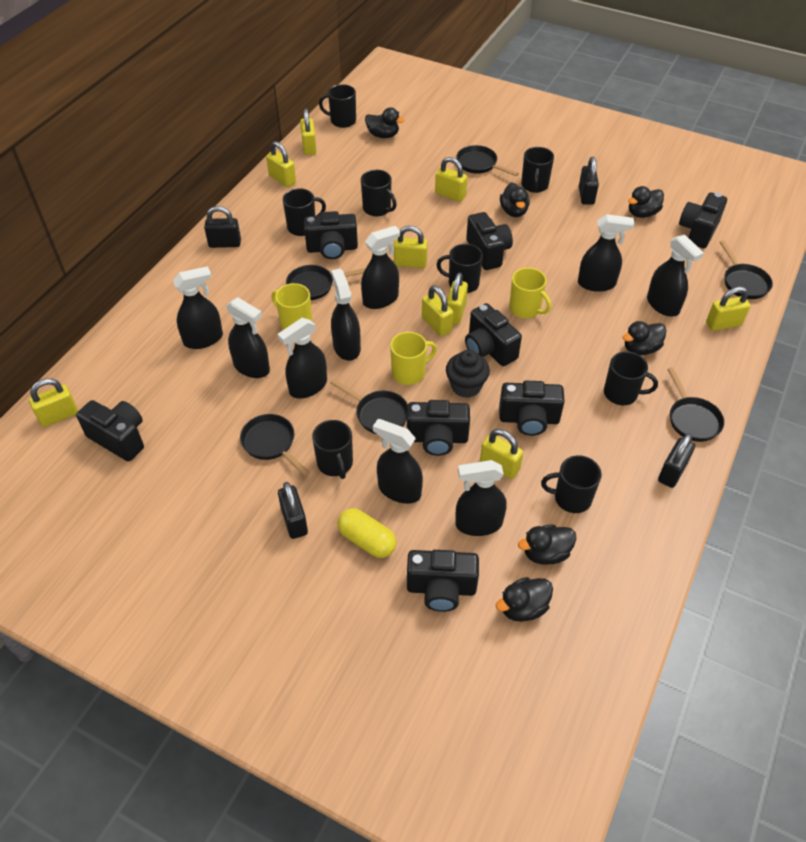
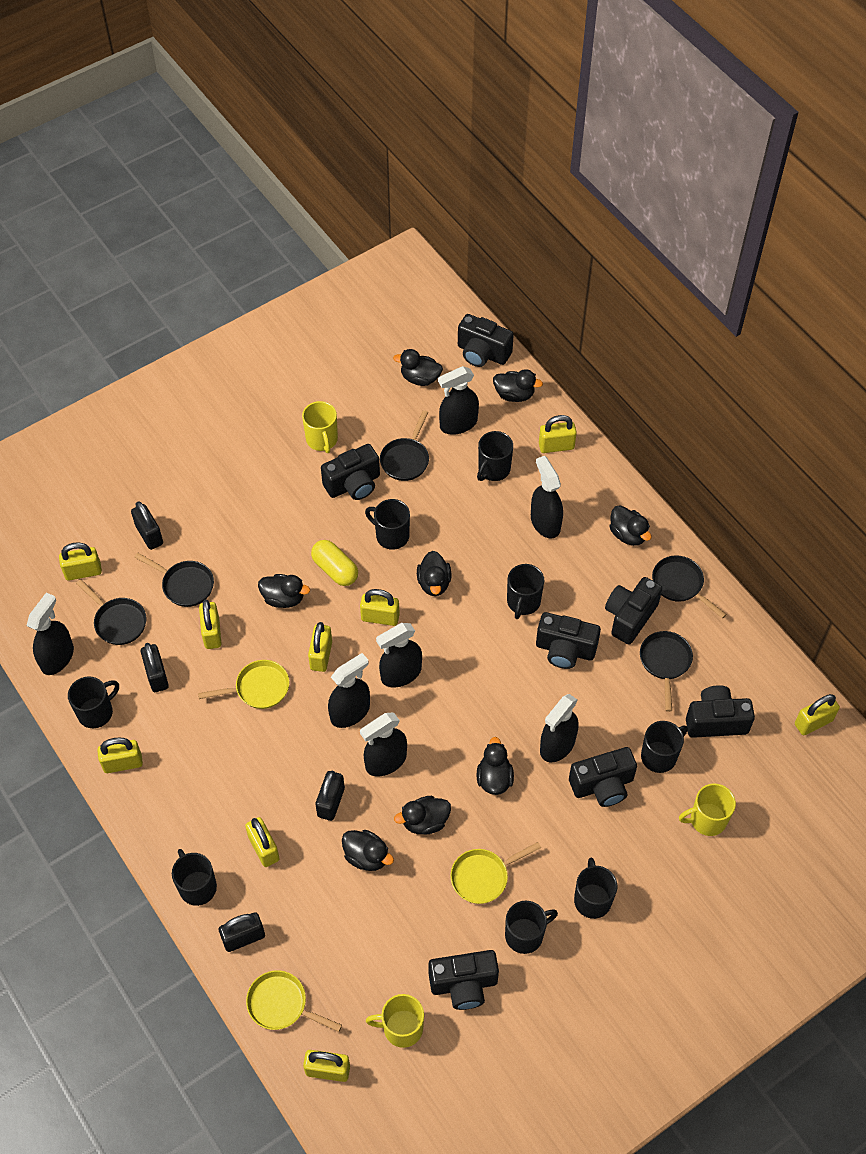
black camera: [76,400,144,462] [304,211,358,259] [407,400,470,456] [407,550,479,612] [465,303,522,366] [466,212,513,270] [499,381,565,436] [679,192,727,248] = 8 -> [321,444,380,500] [428,950,499,1010] [458,314,514,367] [536,612,601,669] [569,747,637,807] [605,577,662,644] [686,685,755,738] = 7
black cupcake: [446,350,490,398] = 1 -> none = 0
black duck: [365,107,405,138] [496,577,553,622] [500,183,530,217] [518,524,577,564] [622,321,667,355] [628,186,664,218] = 6 -> [258,574,310,608] [342,830,394,871] [393,349,443,386] [394,796,451,835] [417,551,451,596] [476,737,514,795] [493,369,543,402] [609,505,652,546] = 8
black pan: [240,414,310,476] [286,265,365,300] [330,379,408,434] [456,145,519,176] [667,368,724,442] [720,240,773,299] = 6 -> [76,579,146,645] [134,553,214,607] [380,410,429,481] [640,631,693,712] [652,555,727,619] = 5
black spray bottle: [173,266,223,349] [226,297,270,378] [278,318,327,398] [331,269,361,361] [361,226,400,309] [373,419,423,504] [455,460,507,536] [578,214,634,292] [647,235,704,317] = 9 -> [27,593,74,675] [328,653,370,728] [360,713,407,776] [376,623,422,688] [438,366,479,435] [531,456,563,539] [540,694,579,762] = 7
yellow pan: none = 0 -> [198,660,289,709] [246,970,342,1032] [450,842,541,904] = 3

